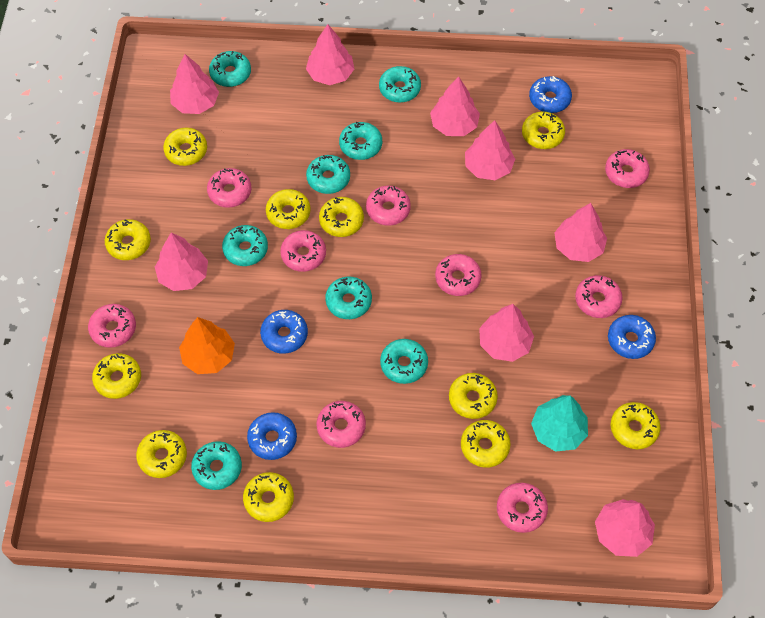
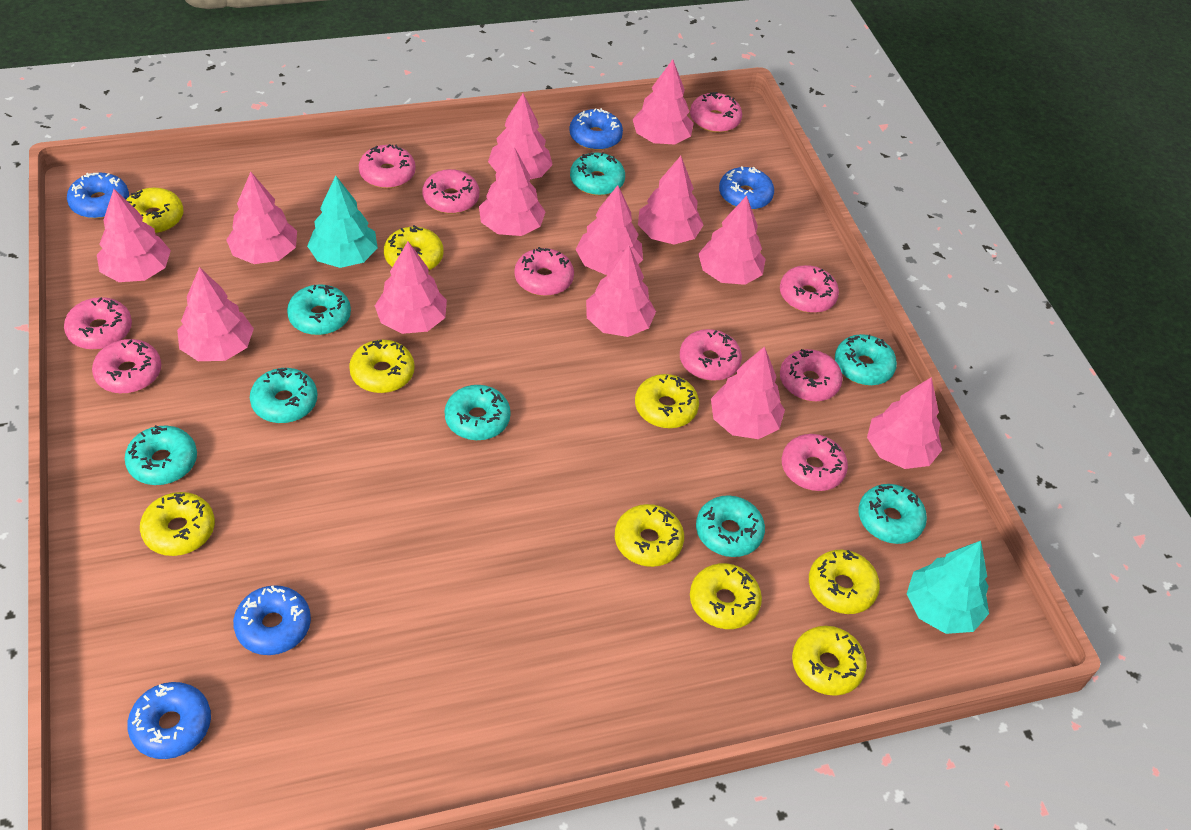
blue donut: [247,412,297,460] [260,310,308,354] [529,76,572,113] [608,315,656,359] = 4 -> [67,172,129,219] [127,682,211,759] [233,585,311,655] [569,108,623,150] [719,166,774,210] = 5
orange tree: [179,317,235,374] = 1 -> none = 0
pink donut: [88,304,136,348] [207,168,252,208] [280,230,326,272] [317,401,366,448] [366,186,411,226] [435,254,481,296] [497,483,548,533] [575,275,623,318] [605,149,650,188] = 9 -> [64,297,132,350] [92,339,161,394] [359,144,416,188] [422,169,479,214] [514,247,574,296] [680,329,742,381] [690,92,742,133] [780,265,839,313] [780,349,843,402] [782,434,848,491] = 10
pink tree: [155,232,208,291] [170,54,219,114] [306,24,354,85] [430,76,480,136] [465,120,515,180] [479,304,534,362] [554,203,607,262] [595,499,655,557] = 8 -> [97,189,171,282] [177,267,254,361] [226,172,297,264] [375,241,447,334] [479,147,546,236] [488,94,553,179] [576,185,643,275] [586,246,656,337] [632,59,694,144] [638,156,703,244] [698,196,766,285] [711,346,785,439] [867,377,942,469] = 13
turquoise tree: [531,395,588,452] = 1 -> [307,176,378,268] [907,541,989,634] = 2
yellow donut: [92,353,141,399] [105,219,151,260] [136,430,187,478] [163,128,207,166] [243,472,294,522] [266,189,311,229] [319,197,364,237] [449,373,498,419] [461,420,511,468] [522,112,565,149] [611,402,660,449] = 11 -> [126,187,183,234] [140,492,215,556] [349,340,415,393] [384,225,443,271] [615,504,684,567] [635,374,699,428] [690,563,762,629] [792,626,867,696] [809,550,880,614] = 9

